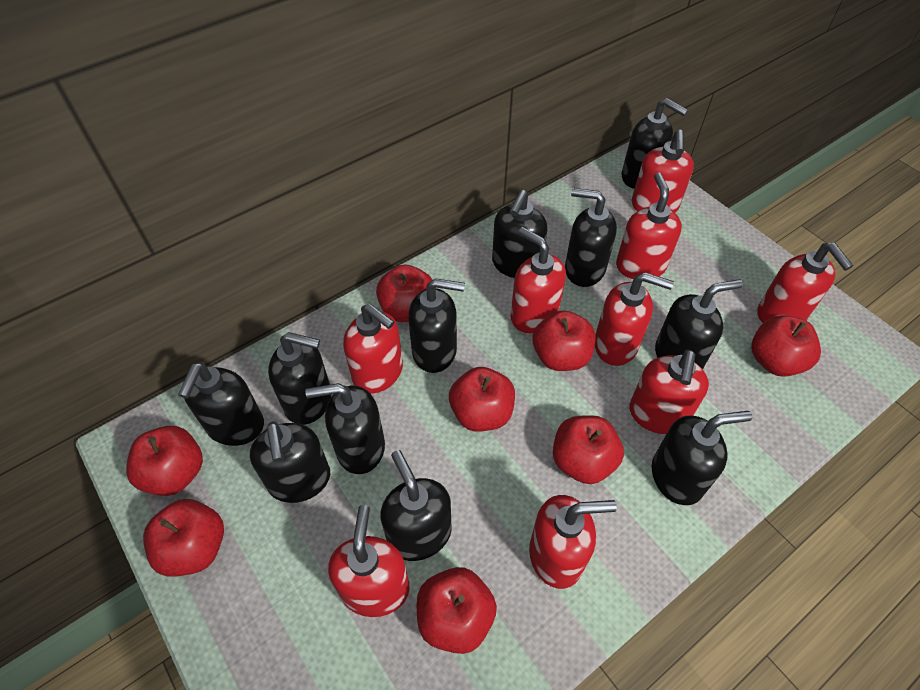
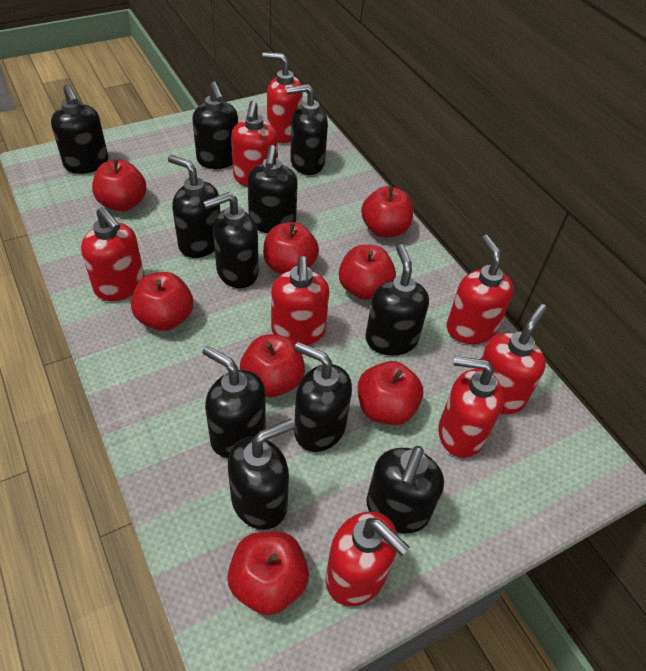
red soap dispenser: [328,505,410,617] [343,304,403,393] [511,227,566,333] [529,495,617,589] [595,272,674,366] [616,172,682,279] [629,350,709,434] [631,130,694,213] [757,243,853,323] = 9 -> [81,207,144,301] [231,100,278,187] [262,52,303,143] [271,256,329,345] [325,512,409,606] [438,356,504,458] [447,235,514,344] [481,304,547,414] = 8

